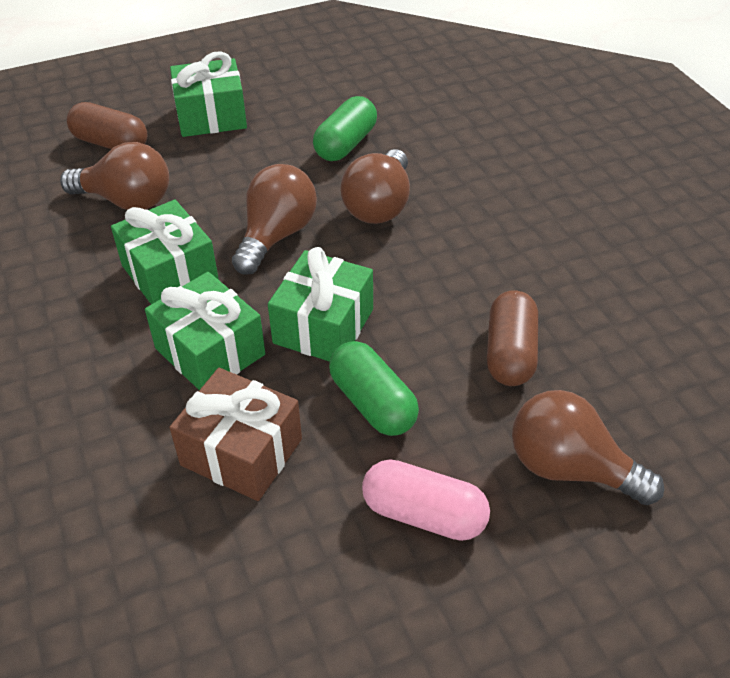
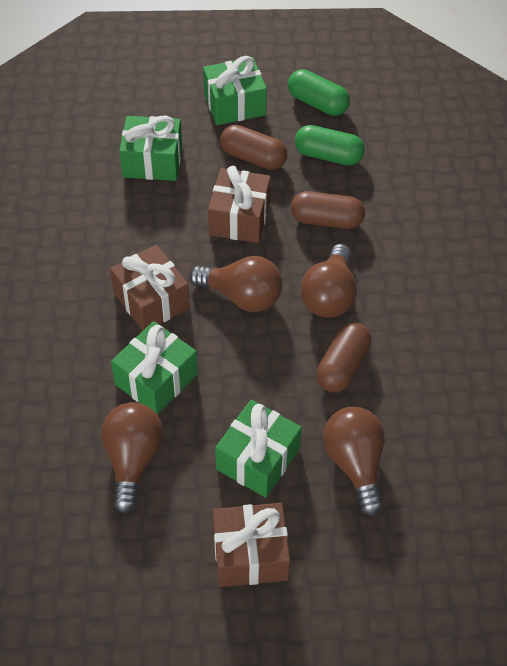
brown capsule: [67,102,148,149] [487,291,538,386] = 2 -> [220,125,287,170] [291,191,365,229] [316,323,371,393] = 3
brown gift: [170,368,302,501] = 1 -> [110,245,190,331] [208,166,271,243] [213,503,290,587] = 3
pink capsule: [362,459,490,541] = 1 -> none = 0

